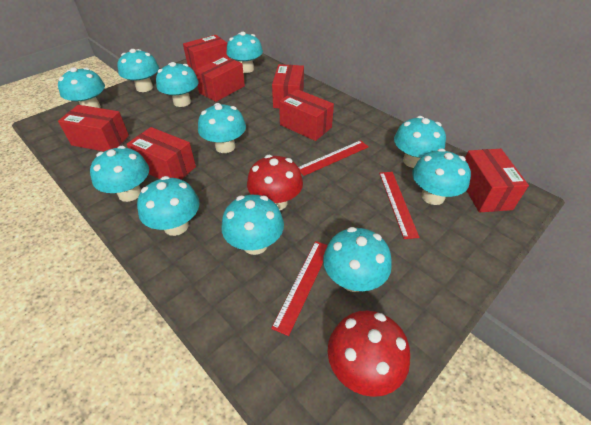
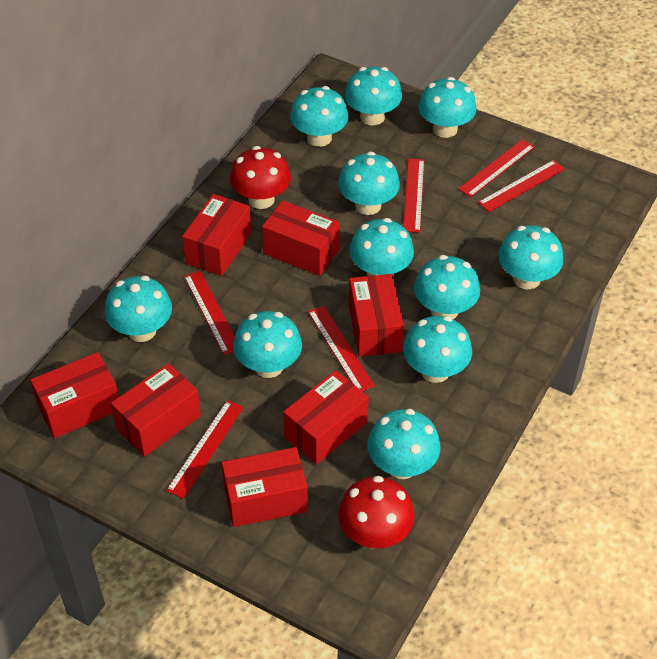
red ruler: [271,241,328,336] [298,140,369,176] [379,172,419,239] = 3 -> [166,400,244,499] [184,271,235,355] [308,306,375,391] [403,159,424,233] [458,139,535,197] [478,160,565,212] = 6

